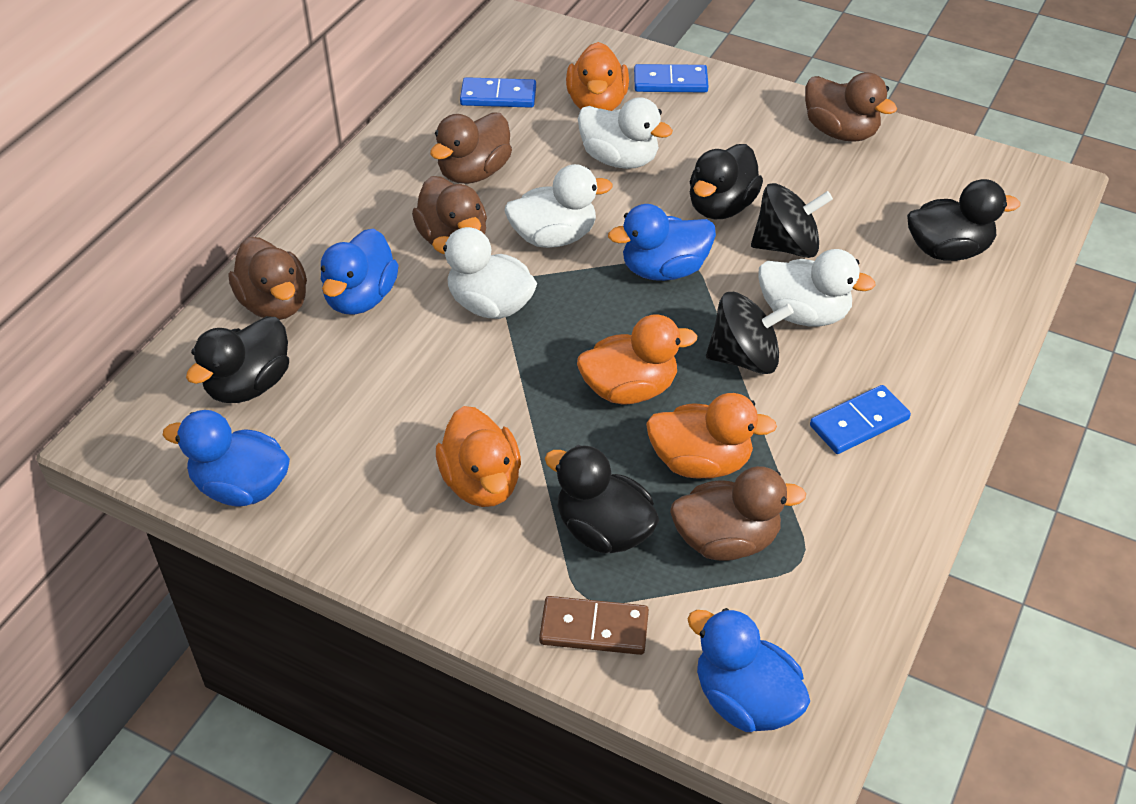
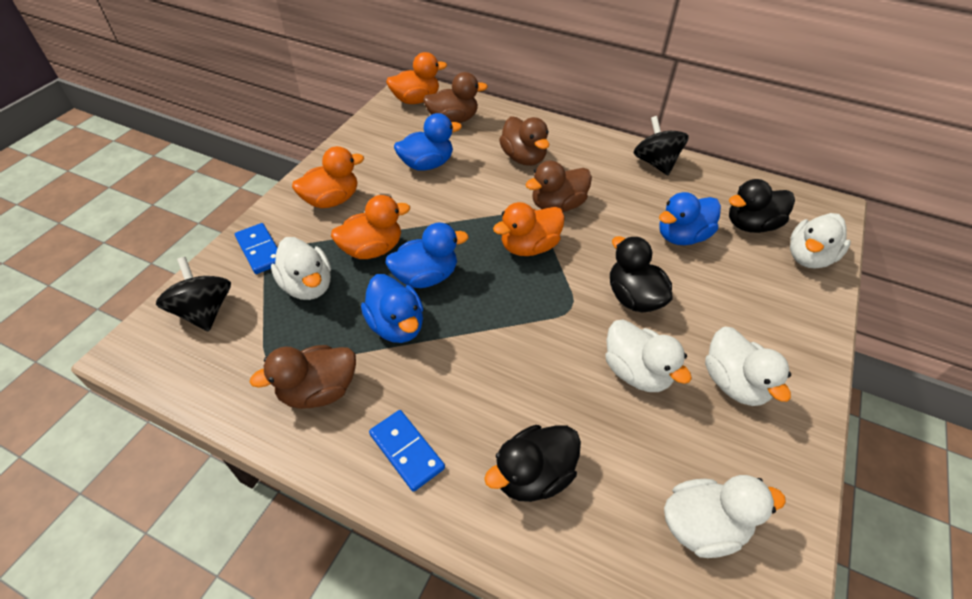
black duck: [186,316,289,403] [545,445,659,554] [690,144,763,219] [907,179,1020,261] = 4 -> [484,425,581,502] [610,236,672,312] [729,179,795,233] = 3
blue domino: [460,77,536,108] [634,64,709,92] [810,385,911,454] = 3 -> [235,223,277,274] [369,410,445,492] = 2
brown domino: [539,596,649,655] = 1 -> none = 0
brown duck: [229,237,307,320] [412,176,487,246] [430,113,512,184] [670,466,806,561] [805,72,897,142] = 5 -> [249,345,356,409] [423,72,488,123] [499,116,549,166] [525,161,592,212] = 4
white duck: [432,227,537,319] [504,164,613,248] [578,97,673,169] [758,249,876,326] = 4 -> [271,237,331,300] [605,319,692,392] [664,475,786,558] [705,327,791,406] [790,213,851,269] = 5

